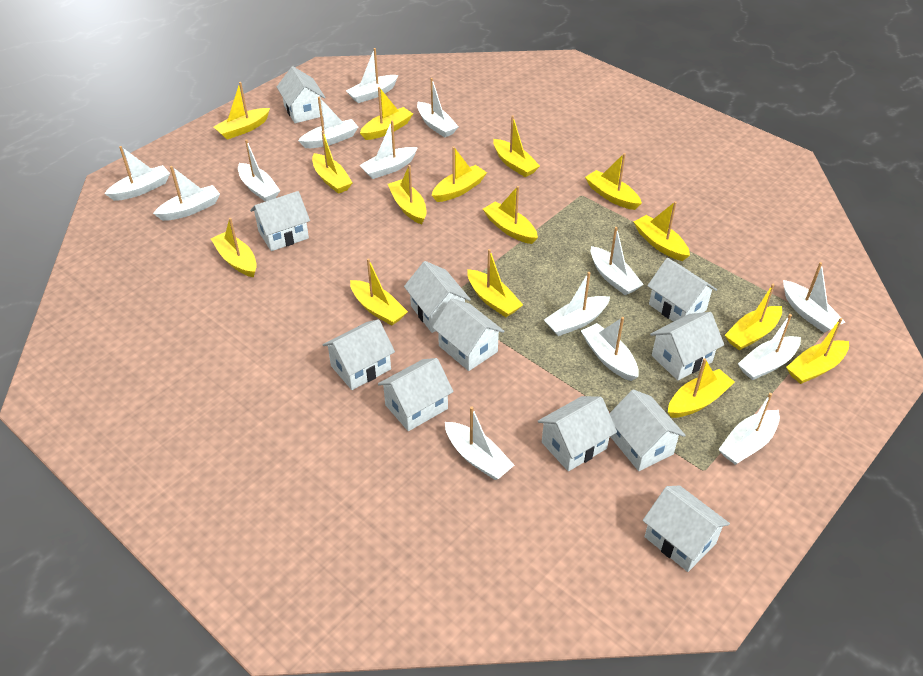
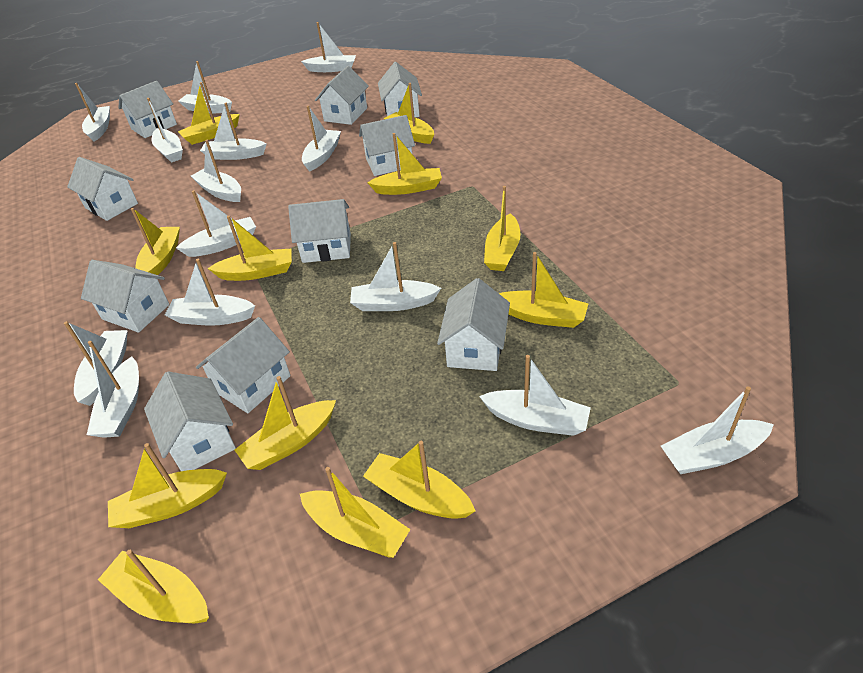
white house: [250,191,310,251] [277,66,326,123] [323,319,395,390] [378,358,454,431] [404,261,471,333] [432,298,505,371] [538,396,617,471] [609,389,686,471] [643,485,730,572] [647,258,717,322] [650,312,724,381] = 11 -> [67,157,138,221] [81,260,169,333] [118,81,177,138] [144,371,236,471] [196,317,290,413] [288,199,351,263] [315,66,369,125] [359,115,415,176] [378,62,422,117] [437,278,510,371] = 10
yellow boat: [211,218,257,277] [214,82,270,140] [312,131,353,194] [350,258,408,326] [360,87,413,140] [388,165,427,224] [432,147,487,202] [467,249,523,317] [483,186,538,244] [493,115,540,177] [585,153,642,210] [634,201,690,261] [668,358,735,418] [725,284,782,351] [786,318,849,384] = 15 -> [98,550,209,623] [108,443,227,528] [131,208,180,275] [178,82,240,145] [207,216,292,281] [235,376,336,470] [300,467,411,558] [363,441,476,519] [367,133,442,195] [384,83,434,144] [484,186,521,271] [499,252,588,328] = 12

